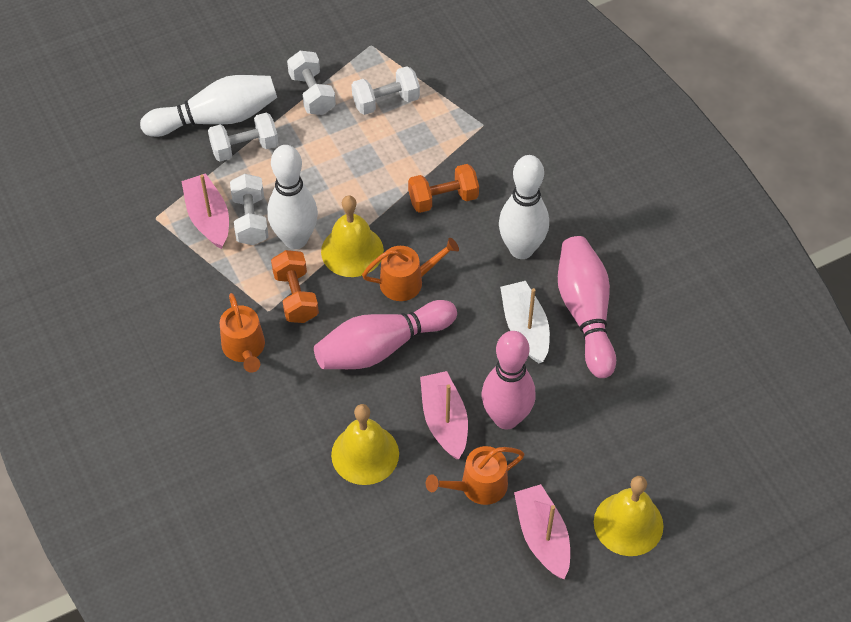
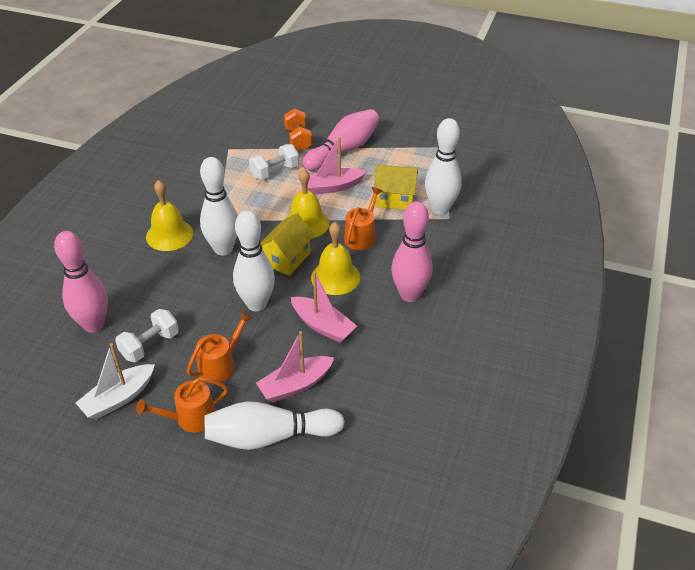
orange dumbbell: [271,250,319,323] [408,164,479,213] = 2 -> [284,109,312,151] = 1
white bowling pin: [140,75,277,137] [267,145,318,249] [499,155,549,259] = 3 -> [200,157,238,256] [205,401,345,450] [233,211,275,311] [425,118,462,215] = 4
white dumbbell: [208,113,278,161] [230,174,269,245] [287,51,336,115] [352,66,420,115] = 4 -> [115,309,179,362] [249,144,299,180] = 2
yellow house: none = 0 -> [260,213,315,276] [374,164,418,210] = 2

